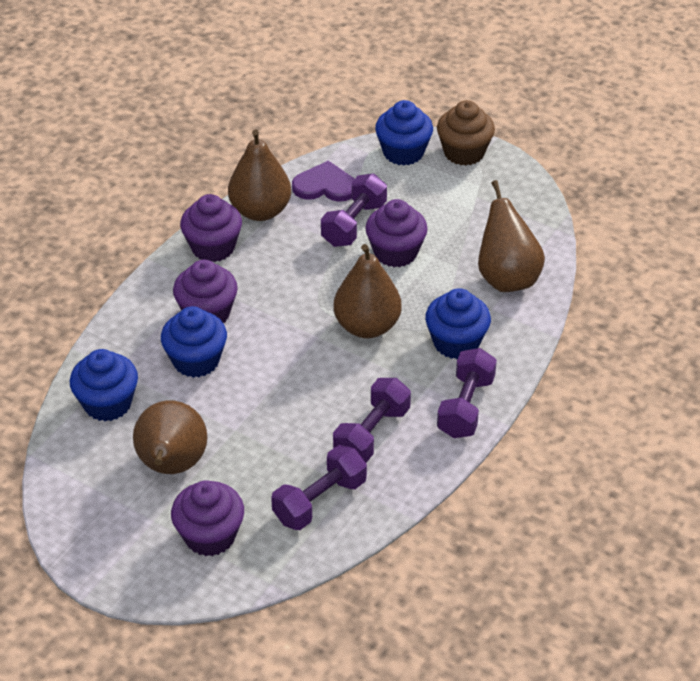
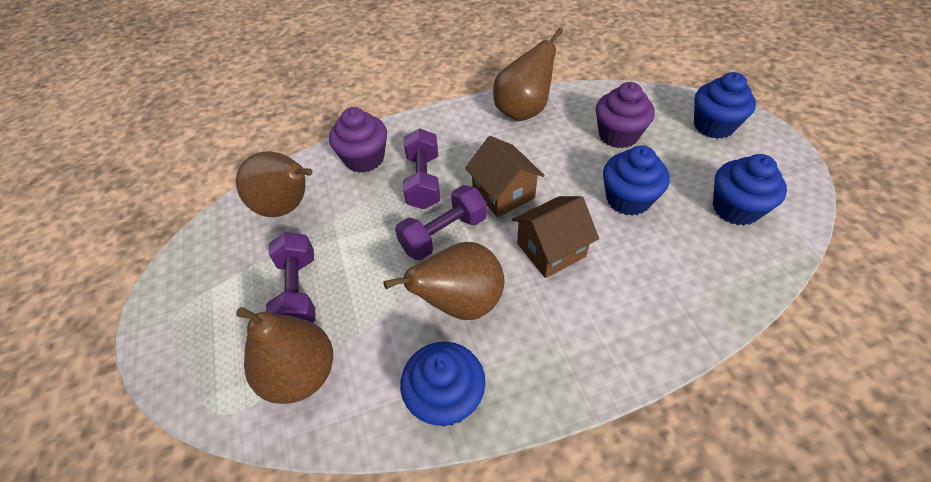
brown cupcake: [437,100,495,166] = 1 -> none = 0
brown house: none = 0 -> [465,136,544,217] [512,196,599,278] = 2
purple cupcake: [171,480,244,556] [173,260,238,323] [180,194,242,262] [365,199,428,267] = 4 -> [329,107,387,173] [596,82,655,148] = 2
purple dumbbell: [271,445,367,530] [321,174,387,247] [333,378,411,463] [437,348,497,438] = 4 -> [266,232,316,323] [395,185,487,260] [403,128,440,209] = 3
purple heart: [292,161,354,202] = 1 -> none = 0

